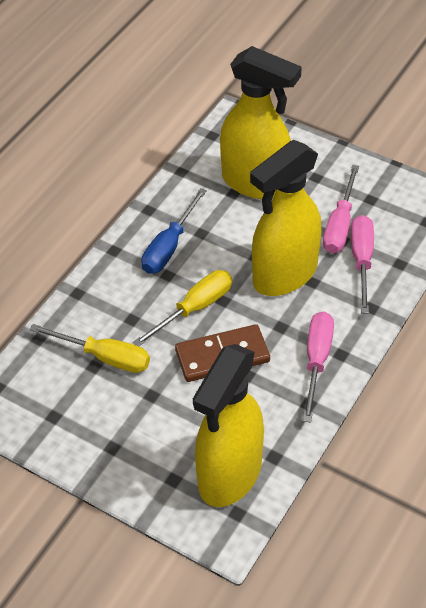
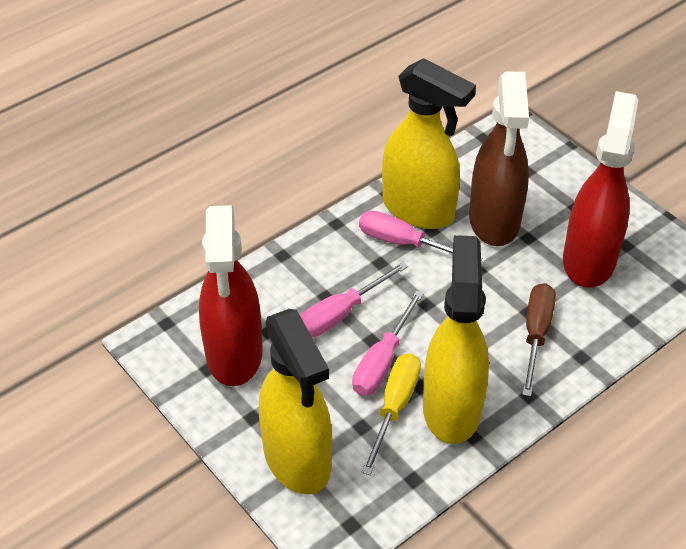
blue screwdriver: [141,188,207,274] = 1 -> none = 0
brown domino: [175,324,270,382] = 1 -> none = 0
brown screwdriver: none = 0 -> [522,283,556,397] = 1
brown spray bottle: none = 0 -> [469,72,529,246] = 1
red spray bottle: none = 0 -> [199,205,263,386] [563,91,638,288] = 2
yellow screwdriver: [29,324,150,373] [132,270,232,346] = 2 -> [362,353,421,475] = 1

